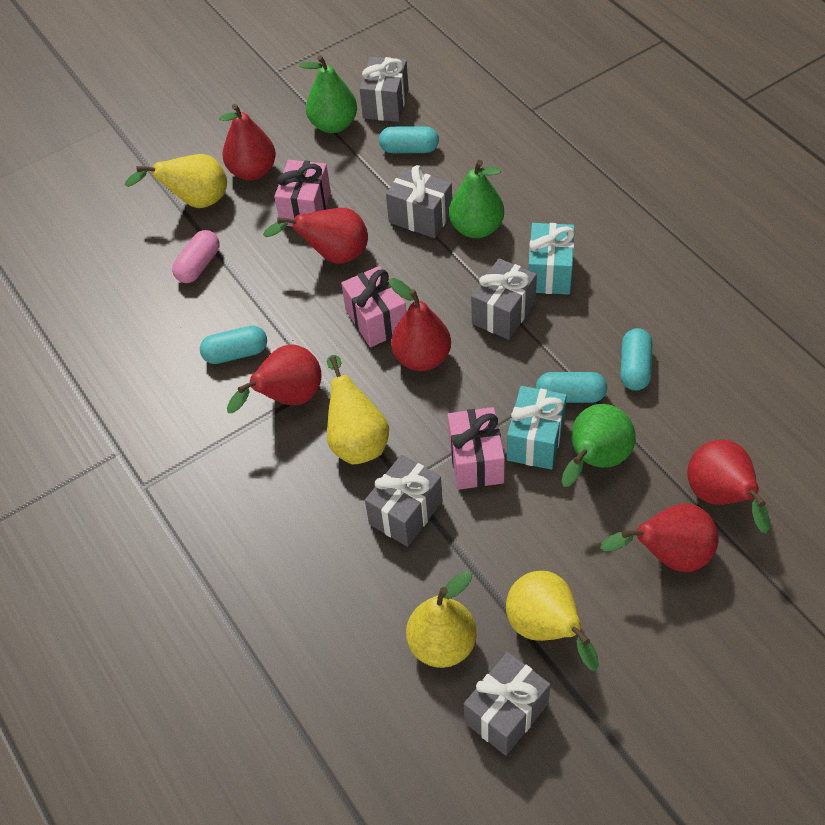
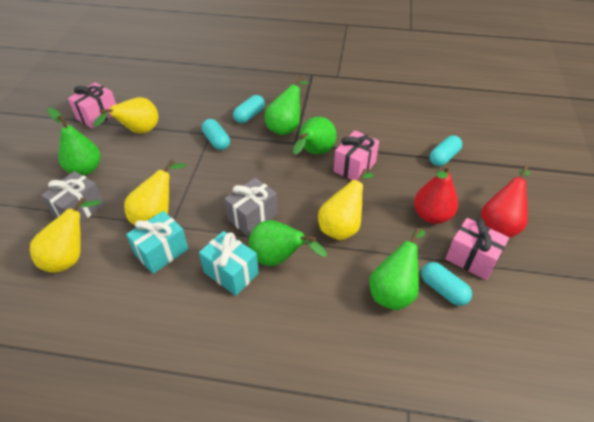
green pear: [299,55,357,133] [449,160,504,238] [561,404,636,487] = 3 -> [47,108,100,176] [249,220,327,266] [265,76,309,135] [293,117,337,154] [369,228,425,310] = 5
grey gift: [360,57,409,122] [365,455,442,547] [386,165,452,238] [464,652,551,756] [471,258,537,340] = 5 -> [41,171,104,224] [224,178,278,236] = 2
pink capsule: [172,230,220,283] = 1 -> none = 0
red pear: [219,104,276,180] [227,344,322,413] [263,208,368,264] [389,278,451,371] [600,504,719,572] [687,440,770,534] = 6 -> [414,164,458,224] [481,166,530,238] = 2

